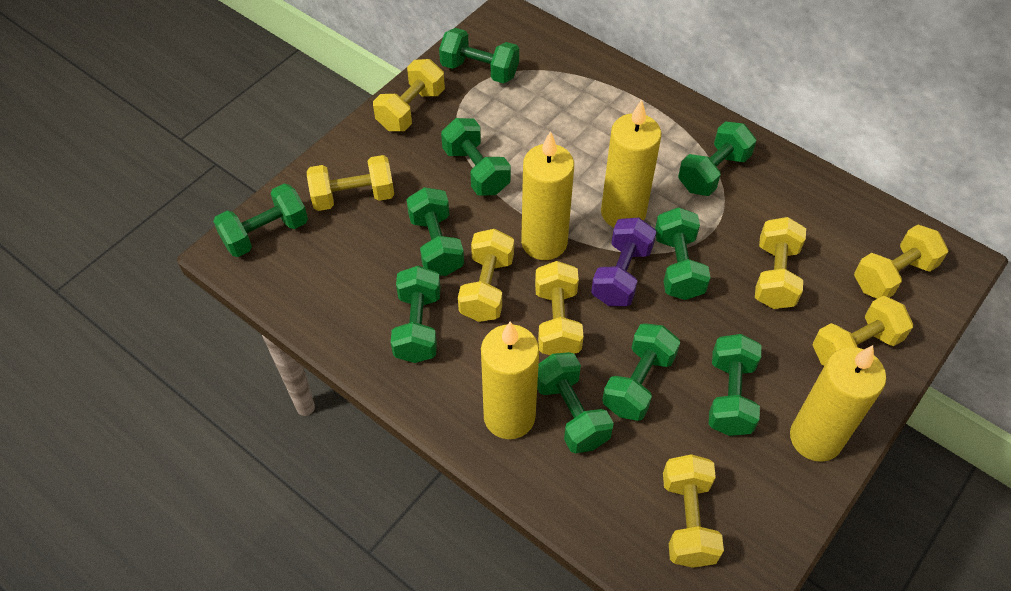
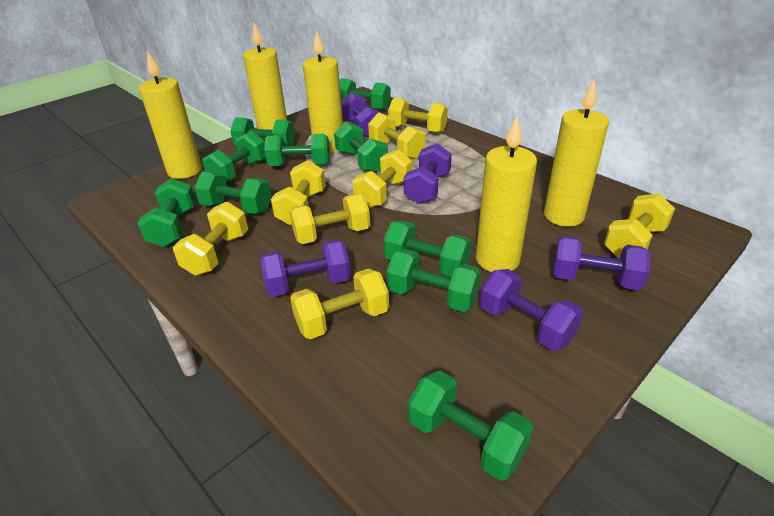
purple dumbbell: [591,218,657,306] = 1 -> [260,239,351,297] [341,93,381,138] [404,143,452,204] [479,269,583,351] [553,236,651,290] = 5
yellow candle: [481,321,539,439] [521,131,574,260] [601,99,662,227] [790,345,886,462] = 4 -> [139,52,202,179] [243,23,287,139] [303,30,343,153] [476,116,537,272] [544,79,609,227] = 5

